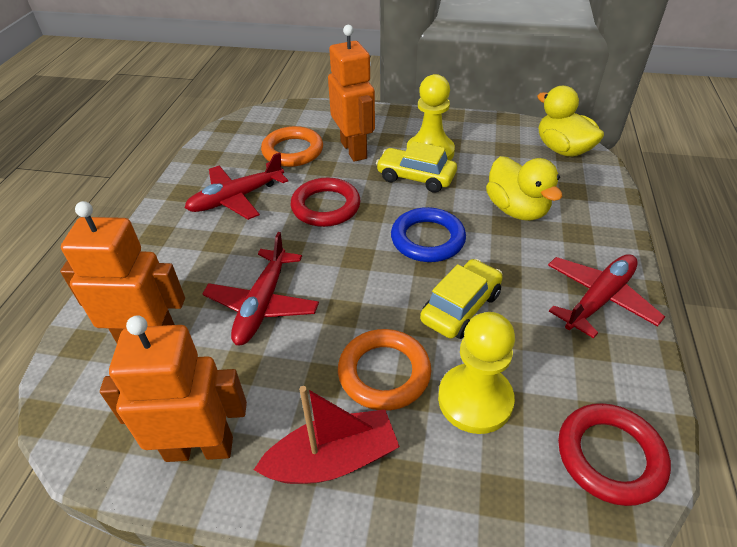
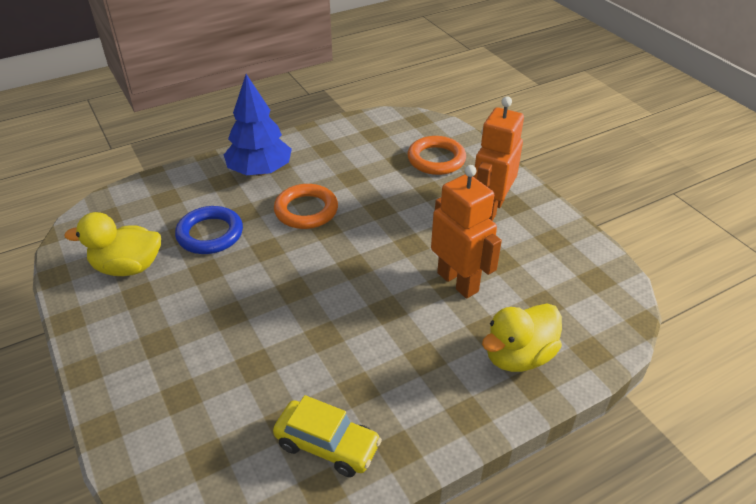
blue tree: none = 0 -> [224,74,292,176] = 1
orange robot: [60,201,185,343] [100,315,247,462] [328,25,375,162] = 3 -> [431,165,502,298] [474,96,524,221] = 2
red boat: [254,386,400,484] = 1 -> none = 0
red plane: [185,152,288,220] [202,232,319,345] [548,254,665,339] = 3 -> none = 0
red ring: [291,178,360,227] [558,403,671,506] = 2 -> none = 0
yellow car: [376,141,457,193] [420,259,503,339] = 2 -> [273,395,382,477] = 1
yellow pawn: [407,74,455,160] [438,312,515,434] = 2 -> none = 0

